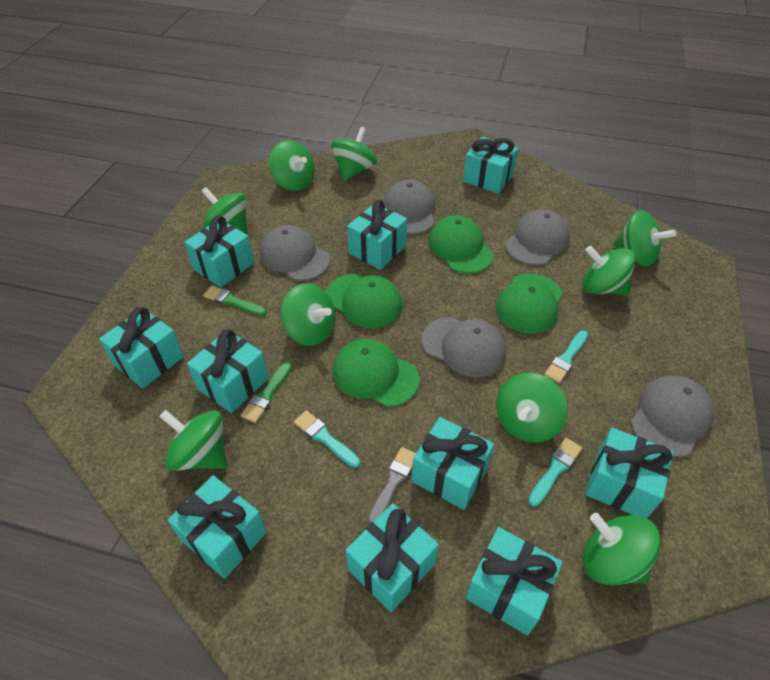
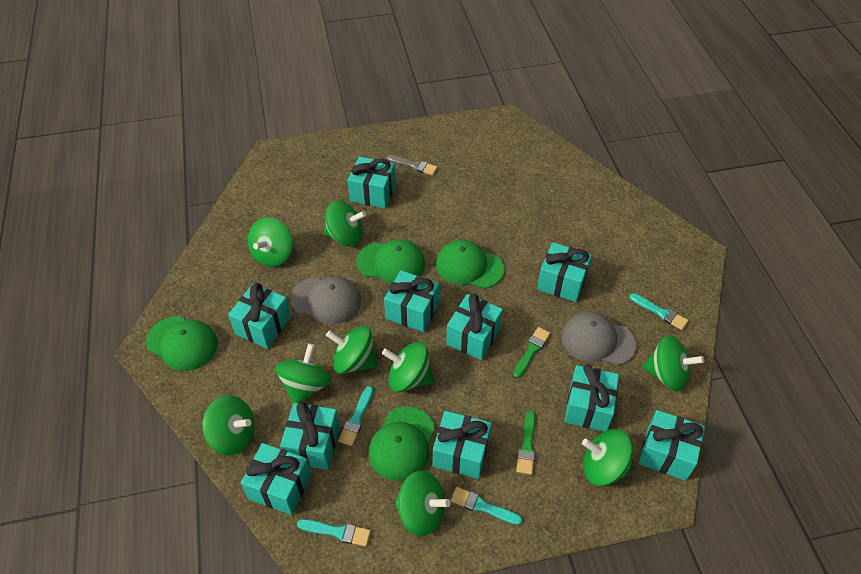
grey cap: [260,225,330,281] [383,180,435,234] [422,317,506,377] [505,210,570,265] [631,376,714,457] = 5 -> [290,276,361,324] [561,311,636,365] = 2
turquoise brush: [294,410,360,468] [528,438,582,507] [544,330,588,383] = 3 -> [297,519,371,547] [338,386,373,446] [451,487,522,525] [629,293,689,330] = 4

